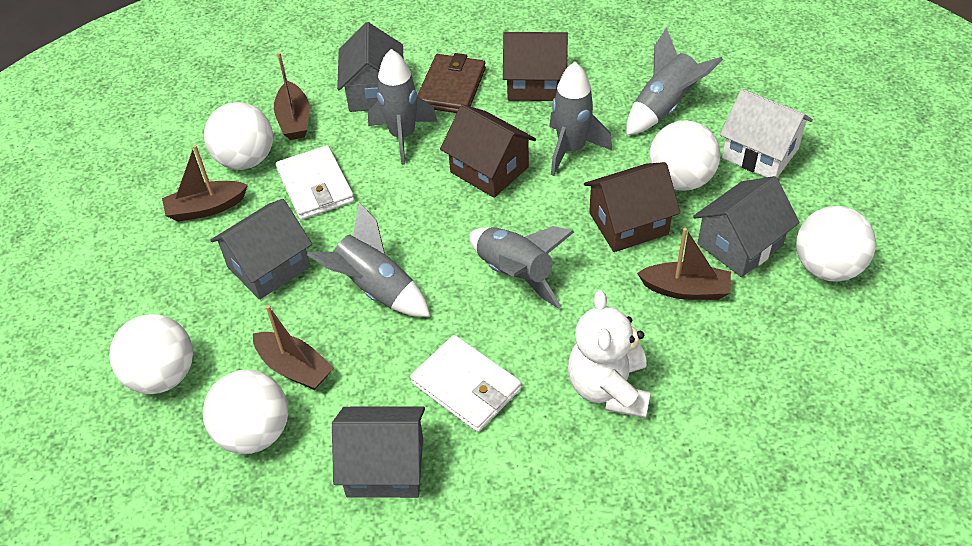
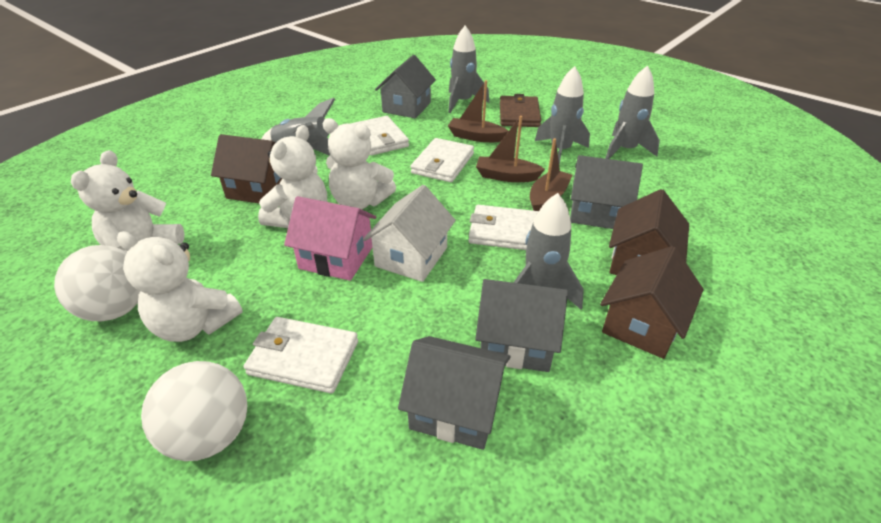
brown boat: [162,145,248,222] [253,305,334,390] [274,52,309,140] [637,228,731,300] = 4 -> [448,80,508,142] [476,116,545,182] [530,138,572,211] = 3
pink house: none = 0 -> [284,196,376,281] = 1
white ball: [109,314,193,394] [203,370,288,454] [204,102,273,170] [649,120,720,191] [796,206,876,282] = 5 -> [54,245,140,321] [141,361,248,461] = 2
white teddy bear: [568,290,651,418] = 1 -> [71,150,185,252] [117,231,243,342] [258,125,327,228] [322,118,396,209] = 4
white wallet: [276,145,354,220] [410,335,521,432] = 2 -> [244,317,358,393] [351,116,409,156] [411,138,474,182] [468,205,539,250] = 4

